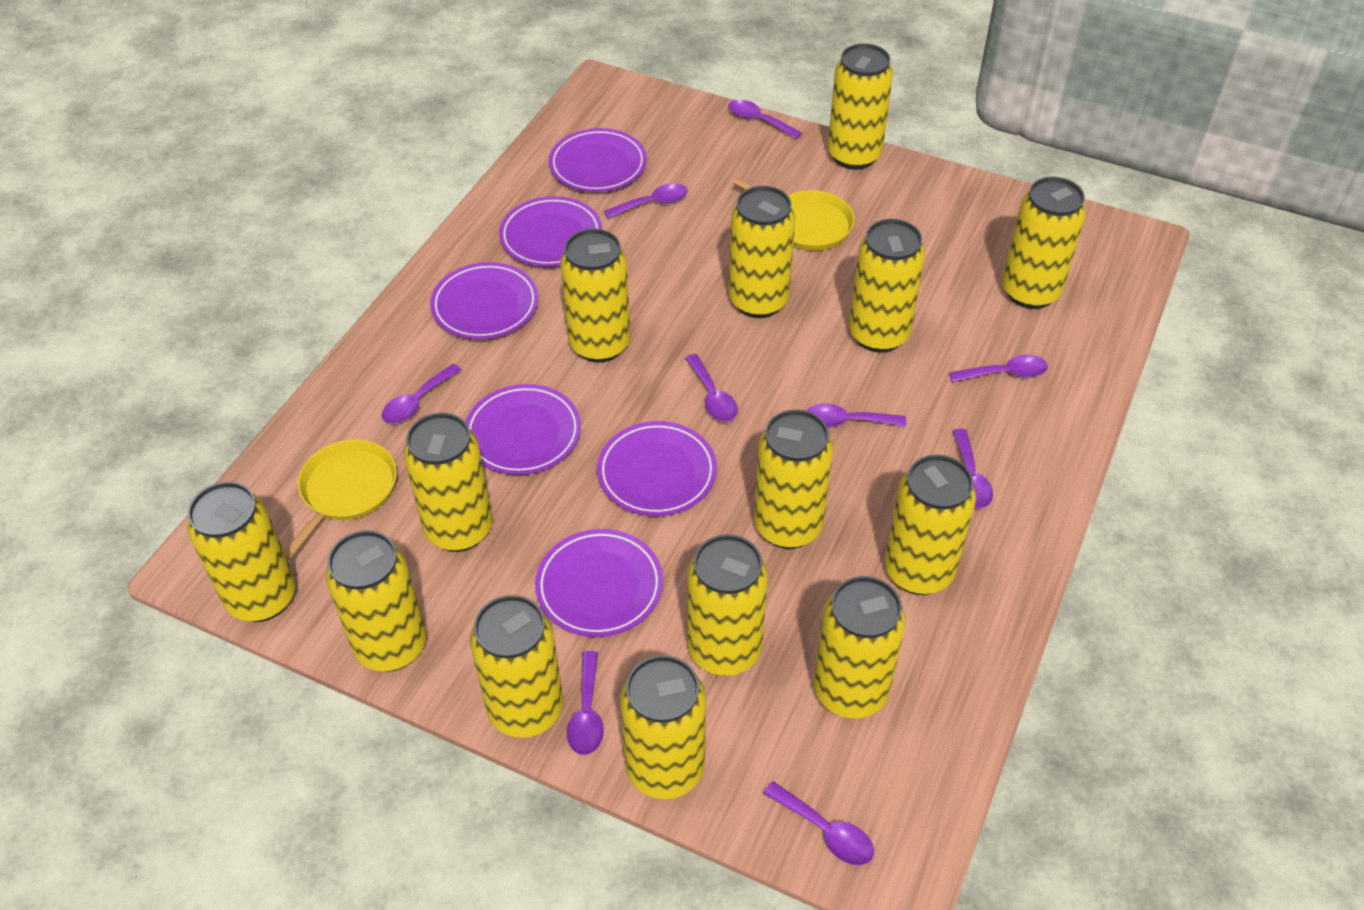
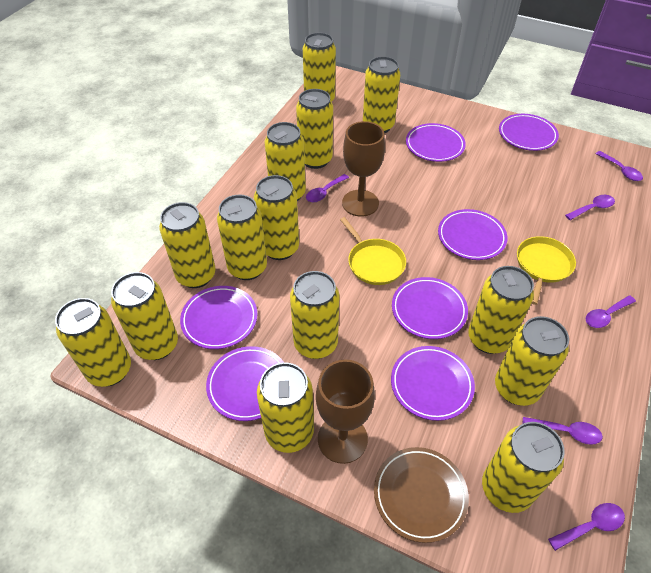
brown goblet: none = 0 -> [316,359,375,464] [342,121,385,217] = 2
brown plate: none = 0 -> [374,447,469,543] = 1
purple plate: [430,262,538,339] [465,384,581,475] [499,196,602,267] [535,529,663,637] [549,128,647,192] [597,421,717,516] = 6 -> [180,286,257,349] [206,346,283,421] [391,346,475,421] [392,277,468,339] [406,123,466,162] [438,209,507,260] [499,114,559,151] = 7
purple spoon: [382,364,462,424] [567,651,604,755] [604,183,688,218] [685,354,738,422] [728,100,802,139] [763,781,874,865] [806,404,906,428] [949,355,1048,382] [953,428,993,508] = 9 -> [306,174,349,202] [523,417,603,445] [548,503,625,551] [565,195,615,220] [586,295,636,328] [596,151,643,181] = 6

